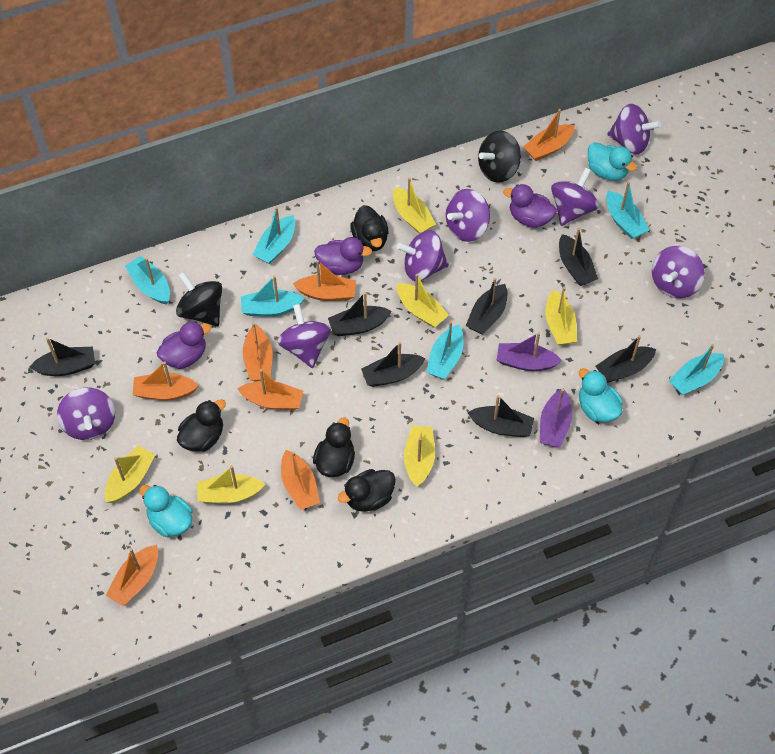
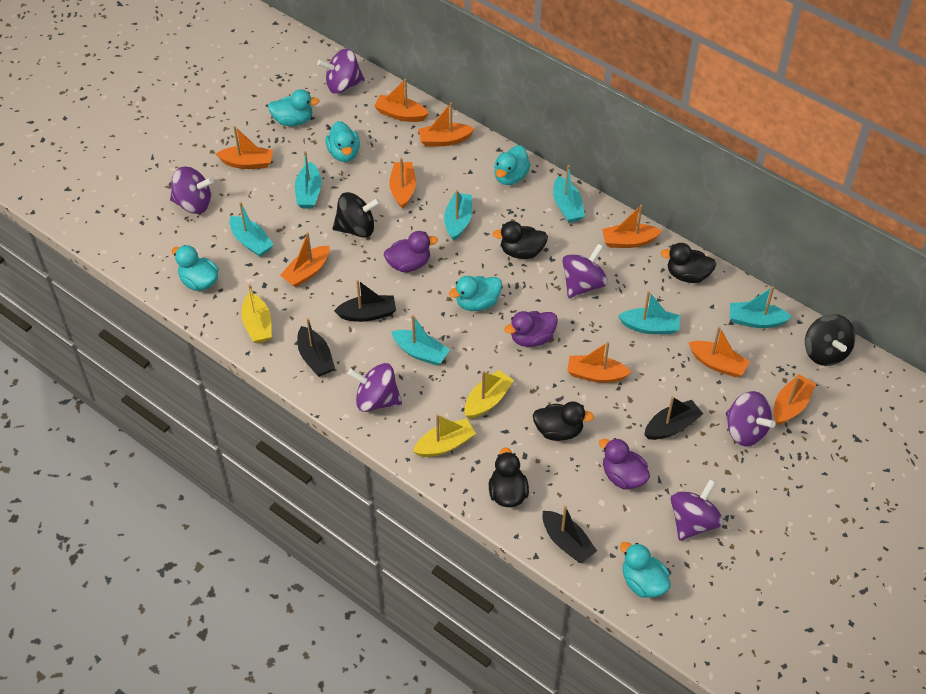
black boat: [29,337,95,376] [328,292,392,336] [361,342,426,387] [466,278,508,335] [467,395,534,437] [559,228,598,286] [595,335,656,383] = 7 -> [297,318,335,377] [334,280,396,322] [543,505,597,563] [644,396,703,440] = 4
orange boat: [105,545,158,606] [133,361,199,400] [237,369,303,410] [243,323,273,381] [281,450,320,510] [293,260,356,301] [523,109,575,161] = 7 -> [216,126,273,169] [280,232,330,288] [374,79,429,122] [389,158,416,209] [418,102,475,147] [567,341,631,383] [602,205,662,248] [688,326,750,377] [774,374,816,425] = 9
purple boat: [497,332,562,371] [540,388,572,447] = 2 -> none = 0
purple spinning top: [57,387,115,440] [277,304,331,368] [397,230,449,281] [446,189,490,242] [551,168,599,226] [607,104,661,154] [652,246,705,299] = 7 -> [170,166,214,214] [317,49,365,94] [348,363,402,412] [562,244,608,298] [671,479,723,541] [726,391,776,447] = 6
turquoise boat: [125,256,170,305] [241,275,304,316] [252,207,295,264] [426,321,463,379] [606,182,649,239] [669,344,724,395] = 6 -> [229,202,274,257] [295,151,322,209] [391,315,450,366] [444,190,472,241] [553,165,585,223] [618,291,680,334] [730,286,792,328] = 7
turquoise duck: [139,485,193,537] [579,368,623,422] [588,142,637,181] = 3 -> [171,245,218,291] [268,89,319,126] [326,121,360,162] [449,276,502,311] [494,145,531,185] [620,542,670,598] = 6
yellow boat: [105,445,155,503] [197,465,265,503] [393,178,436,233] [397,274,449,328] [404,425,435,486] [545,287,577,345] = 6 -> [241,284,272,343] [413,414,476,457] [464,370,514,419] = 3

